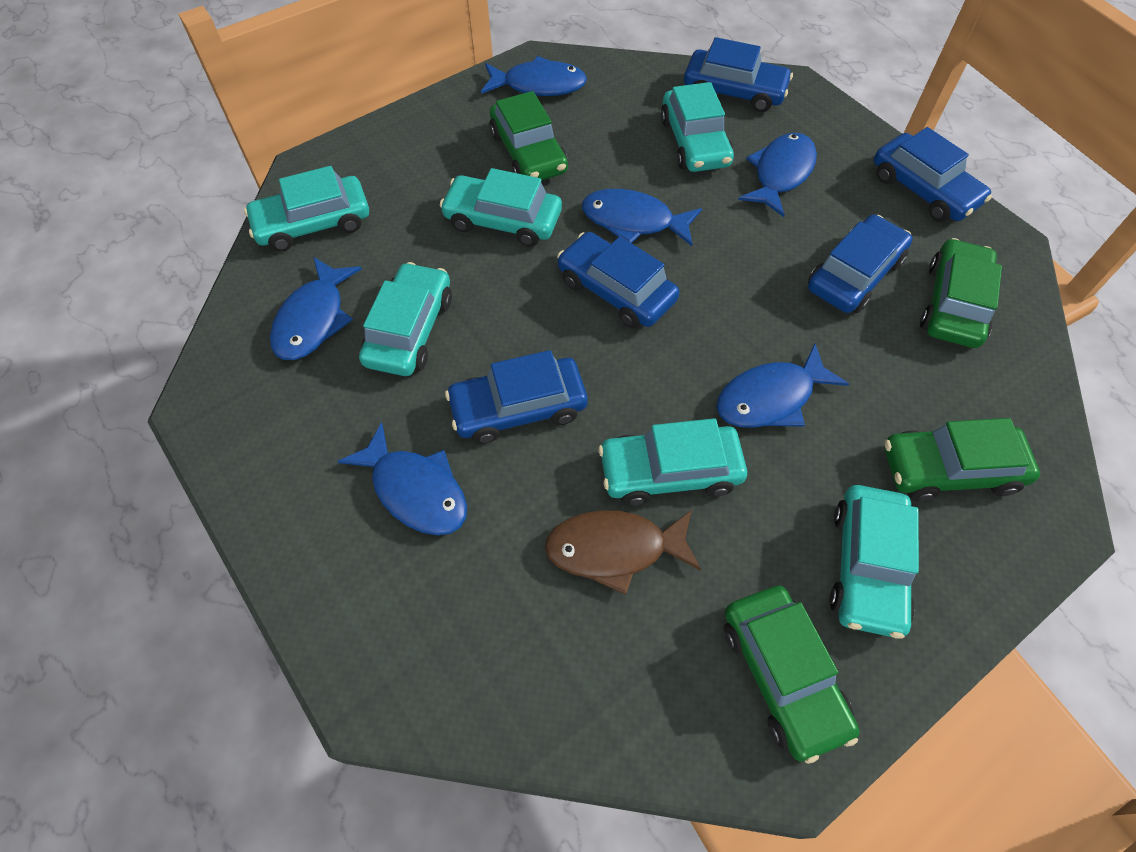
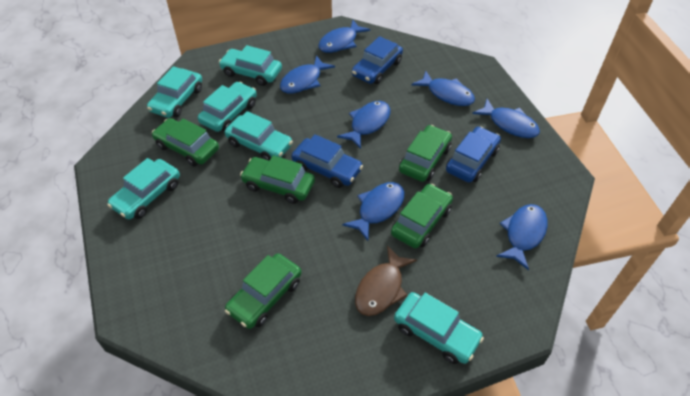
blue car: [445,350,588,444] [557,232,680,329] [684,37,793,112] [808,214,913,313] [874,127,992,222] = 5 -> [291,134,363,188] [352,36,403,84] [446,126,501,183] = 3
blue fish: [270,257,362,360] [337,422,467,535] [481,56,587,96] [582,189,702,246] [716,344,849,428] [738,133,817,217] = 6 -> [280,55,335,94] [318,20,370,53] [337,101,390,149] [342,182,405,241] [412,70,475,106] [472,99,540,138] [496,204,548,270] = 7
green car: [490,91,568,180] [724,586,860,764] [884,418,1040,501] [920,238,1002,348] = 4 -> [152,118,219,166] [225,253,302,329] [240,155,315,204] [391,184,453,248] [399,125,452,182] = 5

